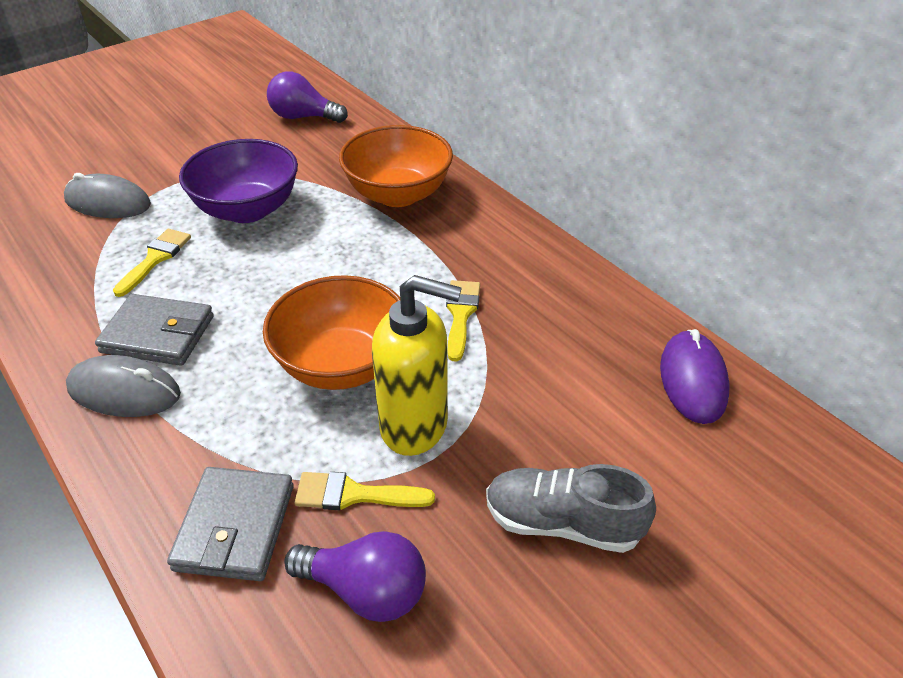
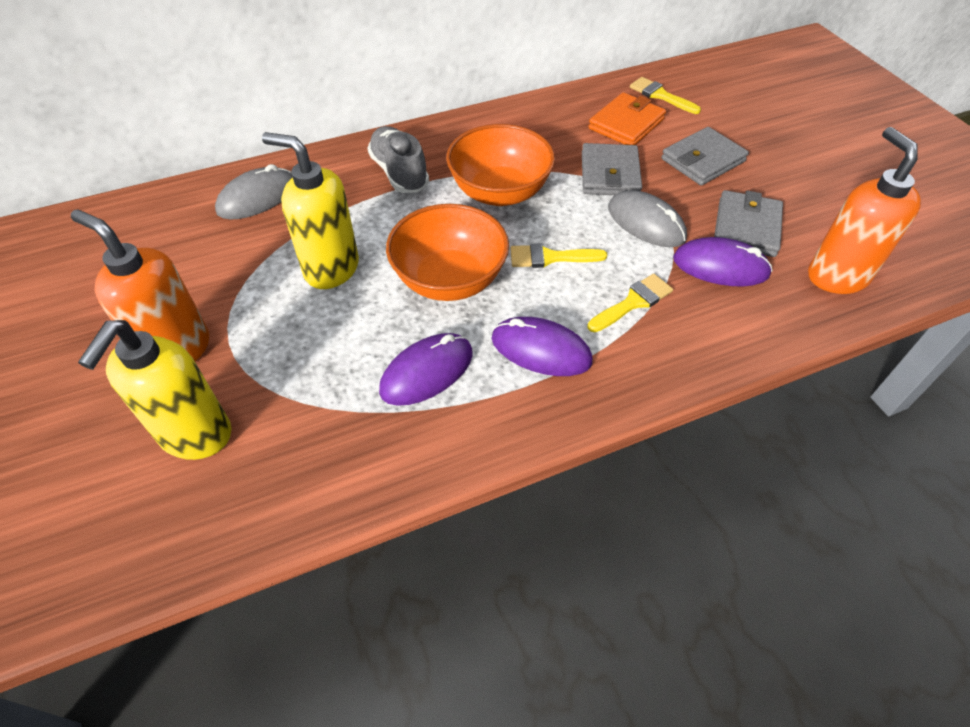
grey wallet: [95,294,214,366] [167,467,294,581] = 2 -> [582,143,642,195] [661,127,749,186] [714,190,783,257] = 3
orange soap dispenser: none = 0 -> [71,209,209,361] [808,127,921,294] = 2
orange wallet: none = 0 -> [588,92,666,145] = 1
purple bowl: [179,139,298,223] = 1 -> none = 0
purple light bulb: [267,71,348,123] [284,531,426,622] = 2 -> none = 0
purple mouse: [660,329,730,424] = 1 -> [379,333,473,406] [491,317,593,376] [673,237,772,287] = 3
yellow soap dispenser: [372,275,462,456] = 1 -> [78,320,231,460] [262,132,359,289] = 2

